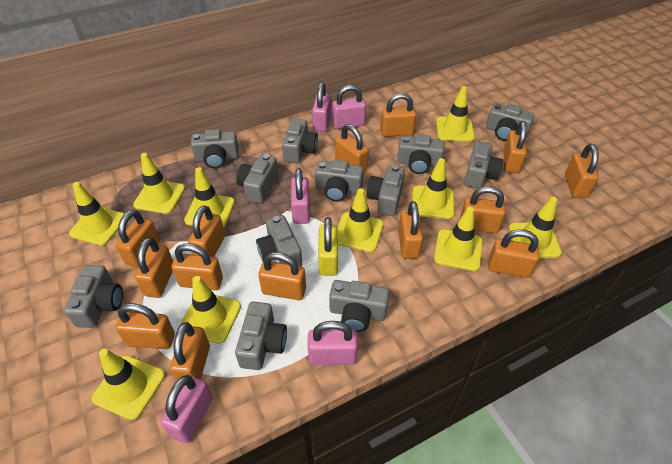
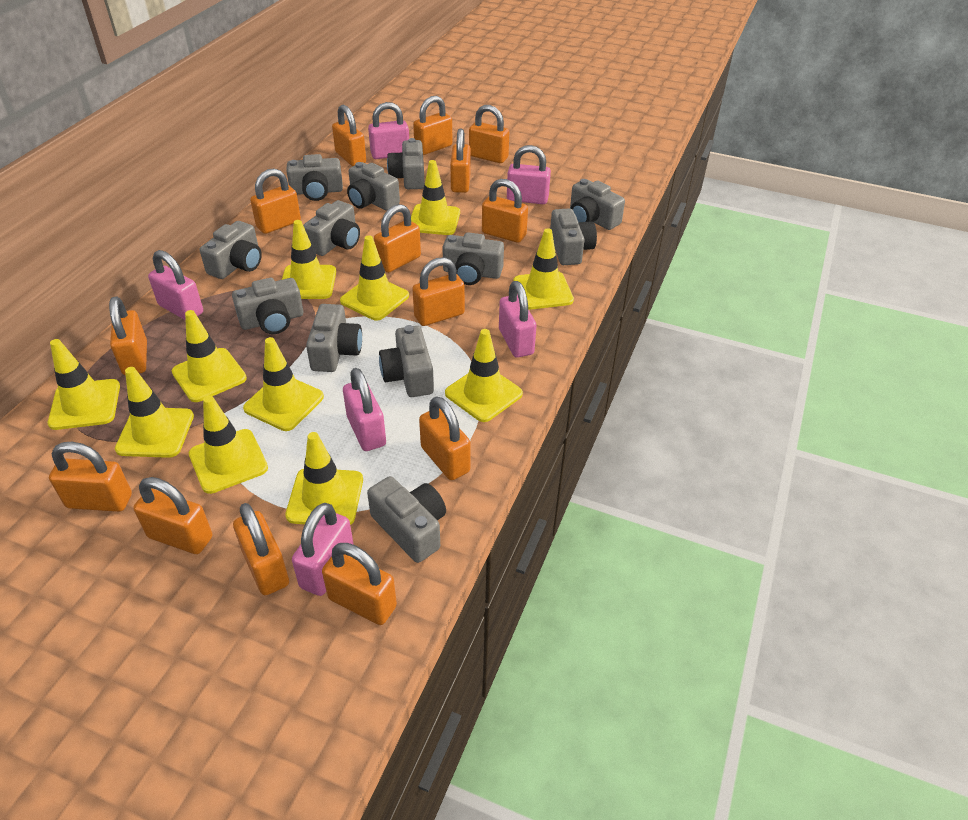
pink padlock: [160,375,213,443] [291,168,310,224] [308,321,358,365] [312,82,331,132] [332,85,366,129] = 5 -> [148,250,203,320] [292,503,354,596] [343,368,386,451] [368,102,409,159] [499,281,537,358] [507,145,551,204] = 6
yellow padlock: [318,217,338,276] = 1 -> none = 0
yellow traffic cone: [69,182,125,246] [91,349,165,420] [133,153,185,214] [179,276,241,344] [184,167,235,228] [337,188,384,252] [412,158,454,219] [434,207,483,271] [436,86,475,142] [509,197,562,258] = 10 -> [48,339,120,430] [115,367,194,458] [172,310,247,402] [189,395,268,494] [243,337,324,431] [282,220,336,299] [285,432,363,525] [340,235,409,321] [411,160,460,235] [445,329,523,422] [513,228,574,310] = 11

